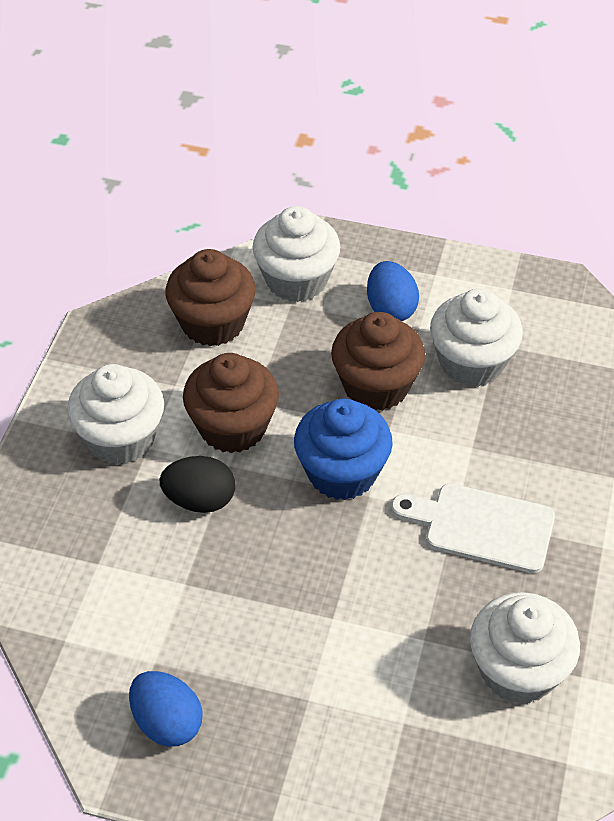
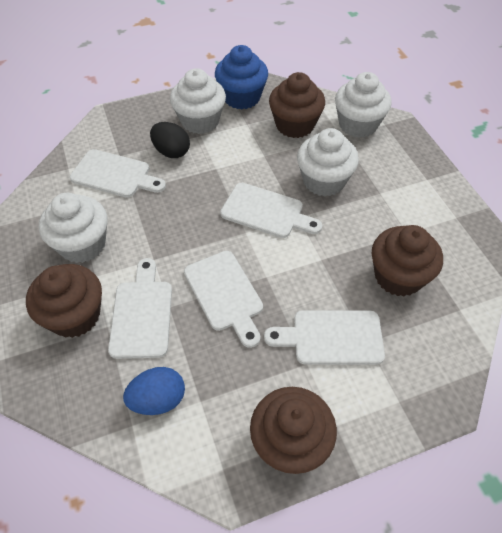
blue egg: [129,671,203,747] [367,261,419,321] = 2 -> [123,367,185,415] = 1
brown cupcake: [165,249,256,346] [183,353,279,453] [331,312,425,411] = 3 -> [26,264,102,338] [250,387,337,474] [269,72,325,138] [372,225,443,296] = 4
white cutting board: [391,484,555,573] = 1 -> [70,149,166,198] [108,258,172,359] [184,251,263,348] [220,183,322,238] [264,310,385,365] = 5

